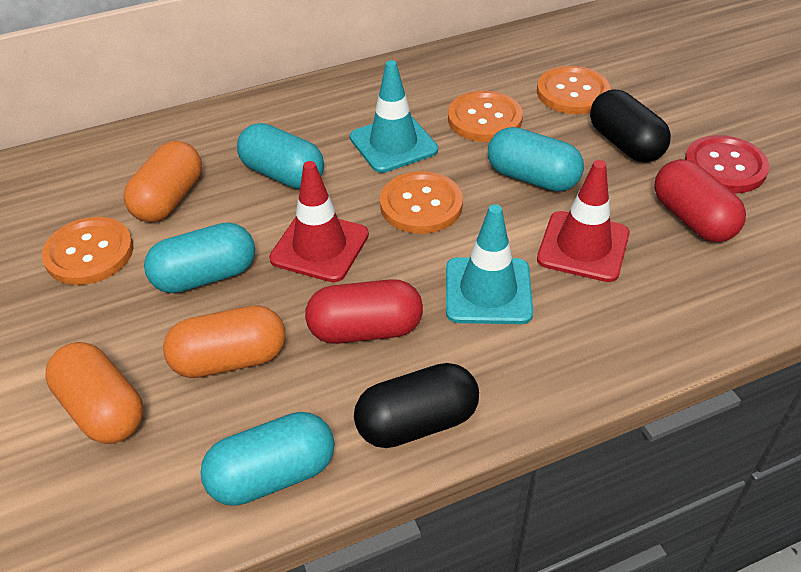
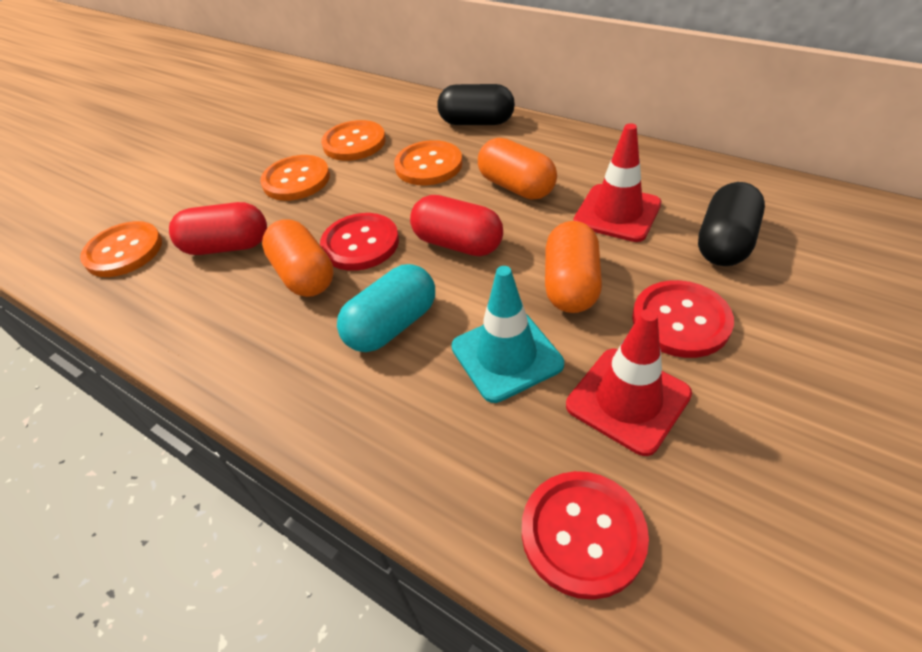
red button: [684,135,770,193] = 1 -> [320,213,399,271] [522,471,649,600] [632,280,734,358] = 3
turquoise capsule: [144,222,255,293] [200,412,335,506] [237,123,324,189] [488,127,584,192] = 4 -> [337,264,435,352] = 1
turquoise traffic cone: [350,60,438,173] [446,204,533,324] = 2 -> [451,266,564,403] = 1

